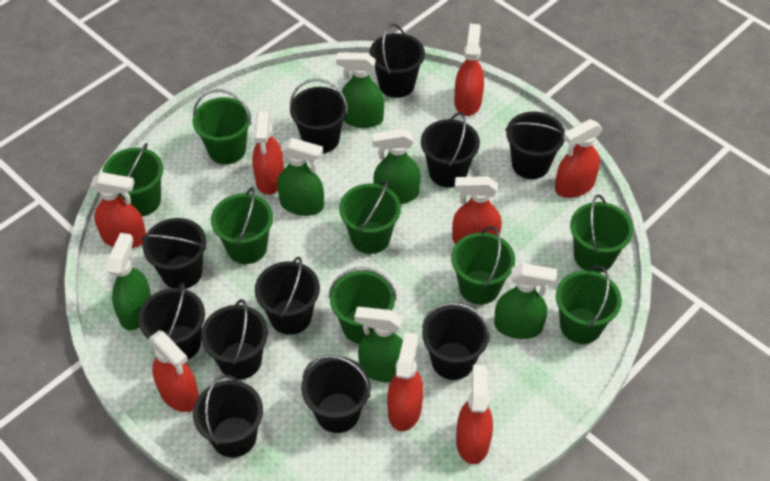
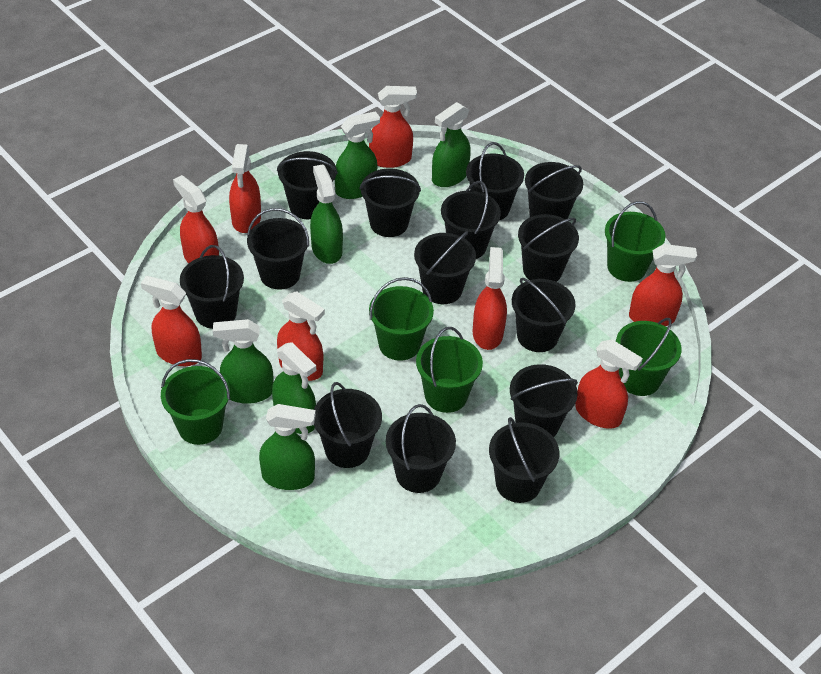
black bucket: [138,283,205,360] [141,218,207,289] [193,375,263,458] [201,299,268,380] [255,257,320,335] [290,79,348,153] [301,355,370,433] [370,24,425,98] [421,112,480,187] [422,302,490,380] [505,111,565,179] = 11 -> [180,245,244,329] [247,208,309,290] [277,151,338,219] [314,382,382,468] [360,168,421,237] [386,404,456,493] [414,231,476,304] [441,181,501,259] [466,142,524,220] [489,417,559,503] [510,364,578,437] [512,278,576,352] [518,214,579,282] [525,162,583,219] = 14
green bucket: [102,143,163,216] [193,89,251,164] [211,187,273,264] [329,267,396,344] [339,180,401,254] [451,226,515,305] [556,265,622,344] [570,194,633,273] = 8 -> [161,359,230,445] [369,277,434,361] [416,327,483,413] [605,201,666,282] [616,318,682,396] = 5

